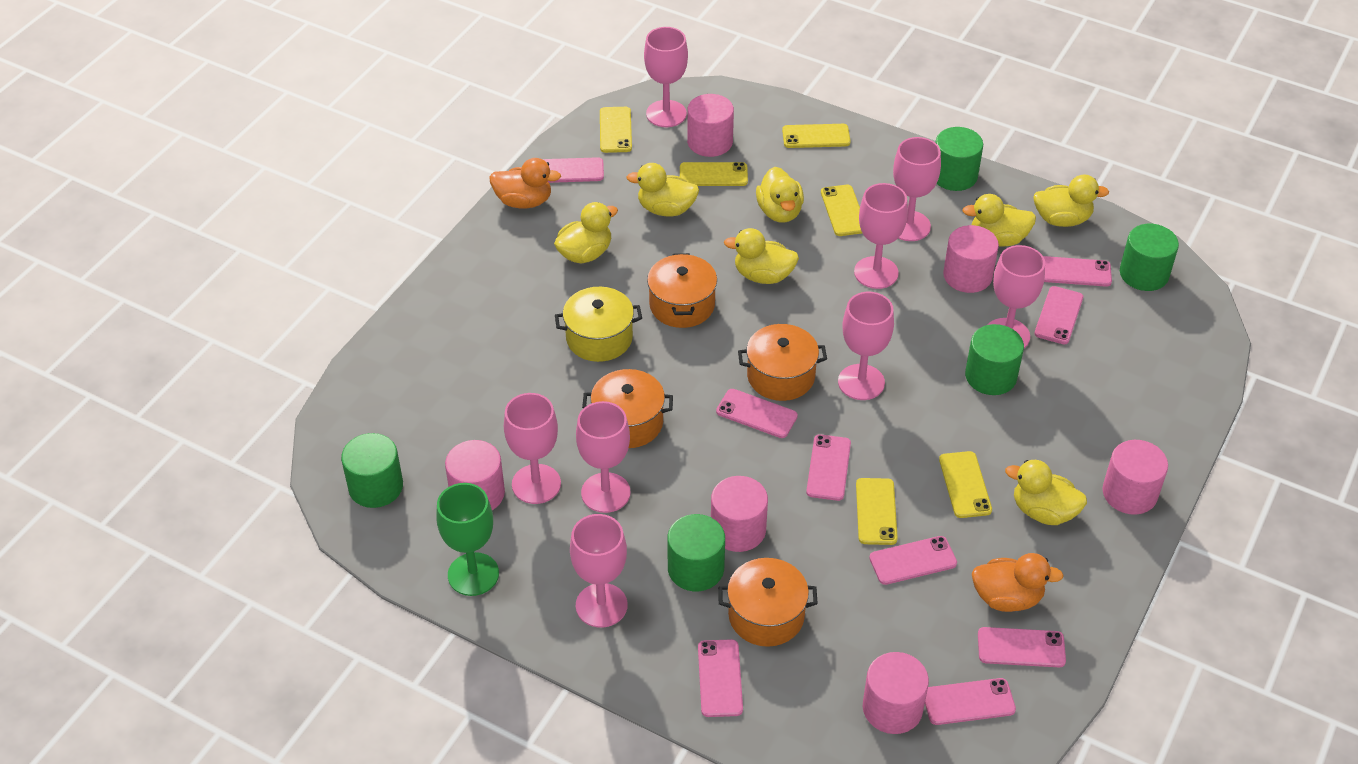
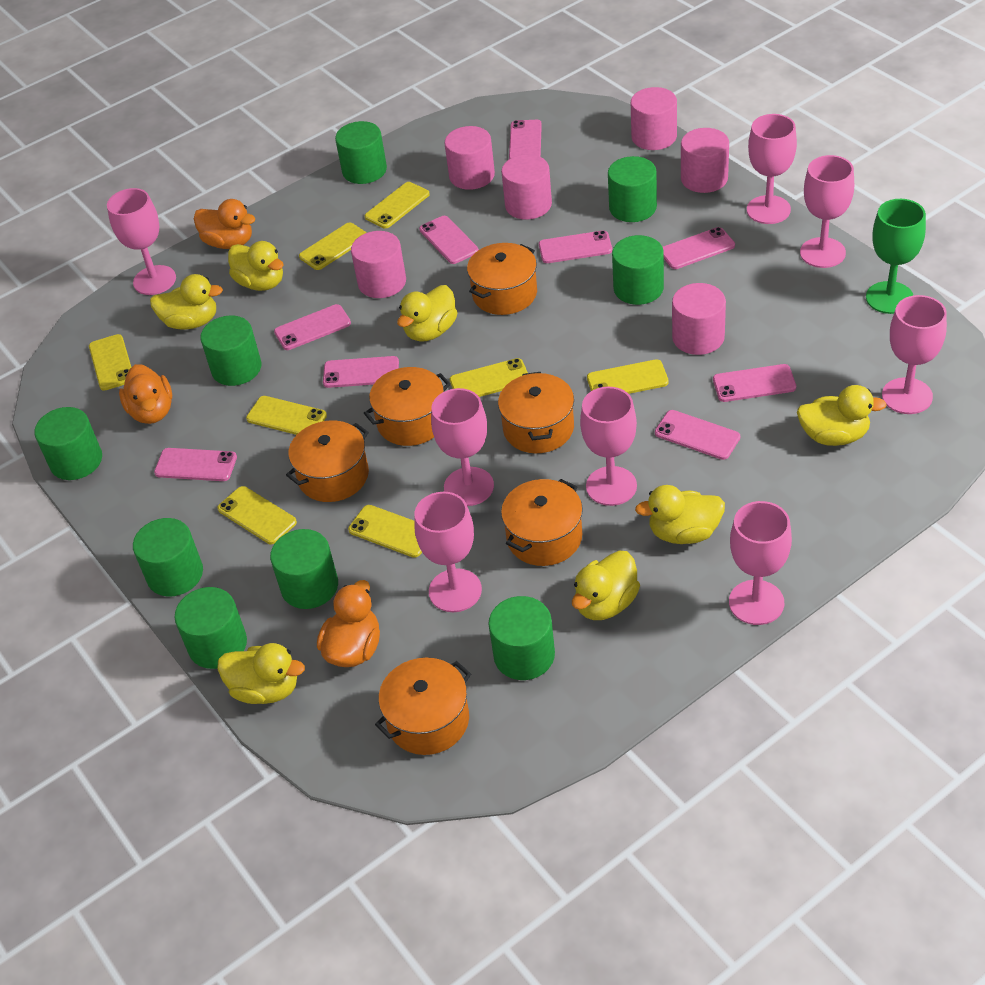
green cylinder: [341,433,403,508] [667,514,725,591] [936,127,983,191] [965,324,1024,395] [1120,224,1179,291] = 5 -> [34,407,102,480] [133,518,203,597] [174,587,247,669] [200,315,261,386] [270,529,338,609] [335,121,387,184] [488,596,555,680] [608,156,657,222] [612,235,664,305] = 9
orange duck: [489,158,561,208] [972,553,1064,612] = 2 -> [119,364,172,424] [194,199,256,249] [317,580,380,667] = 3
orange pot: [582,369,673,448] [647,253,717,328] [718,558,818,647] [738,324,827,401] = 4 -> [286,420,369,502] [364,367,451,446] [375,657,471,755] [467,243,537,315] [498,372,574,453] [501,479,583,566] = 6
yellow phone: [600,107,632,153] [680,162,748,186] [782,124,851,148] [821,185,862,236] [856,478,898,545] [939,451,992,518] = 6 -> [89,334,131,391] [217,486,297,544] [246,396,327,435] [299,222,367,270] [348,505,422,558] [365,182,430,228] [450,358,528,397] [587,359,669,394] = 8
yellow pot: [555,287,642,362] = 1 -> none = 0

